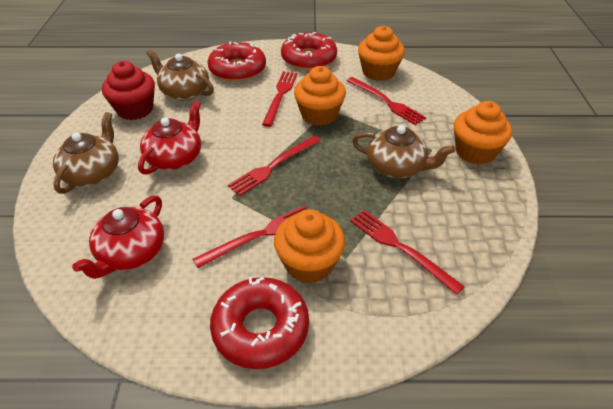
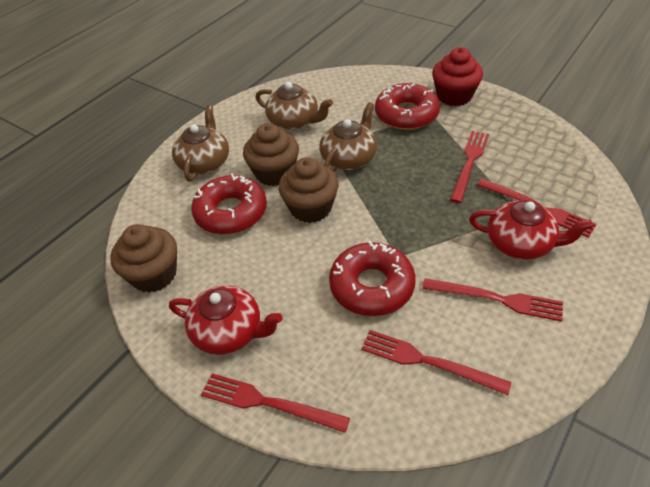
brown cupcake: none = 0 -> [110,224,177,293] [243,123,299,186] [278,157,339,223] = 3
orange cupcake: [274,209,345,284] [294,66,346,126] [358,26,405,81] [454,101,512,165] = 4 -> none = 0

